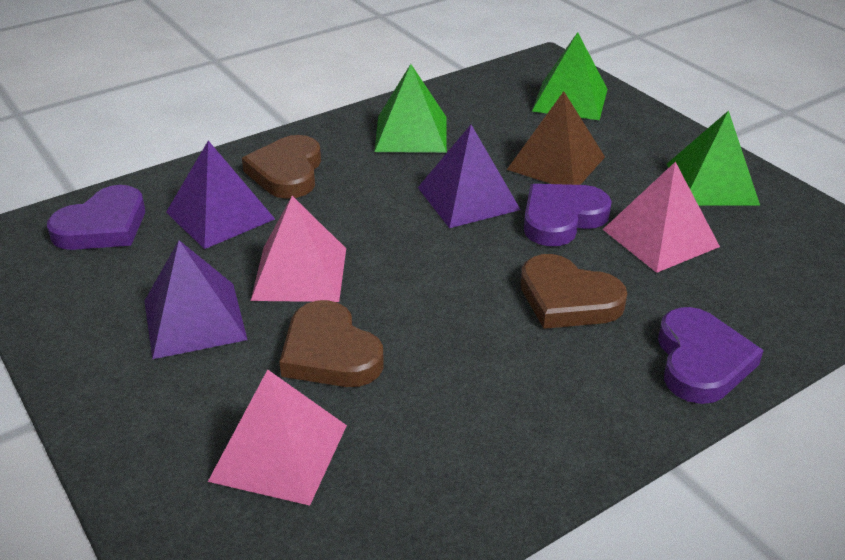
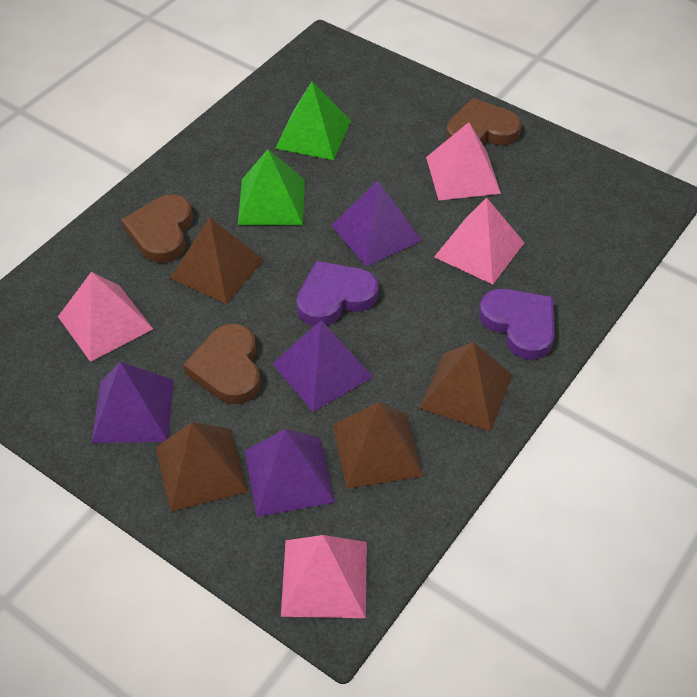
brown pyramid: [507,91,605,185] = 1 -> [156,422,248,512] [170,217,264,304] [333,402,423,489] [420,342,512,432] = 4
green pyramid: [375,64,447,153] [532,32,608,120] [667,110,760,205] = 3 -> [238,149,305,225] [275,81,351,160] = 2
pink pyramid: [208,369,347,506] [251,196,346,302] [603,162,720,273] = 3 -> [58,272,153,362] [281,535,367,618] [426,122,501,200] [434,198,524,285] = 4
purple heart: [47,185,145,250] [524,184,612,246] [658,307,764,404] = 3 -> [296,261,378,326] [479,289,555,360] = 2
purple pyramid: [144,240,247,359] [166,141,275,249] [418,125,521,228] = 3 -> [92,362,174,443] [245,429,335,517] [272,321,373,412] [331,181,422,267] = 4

